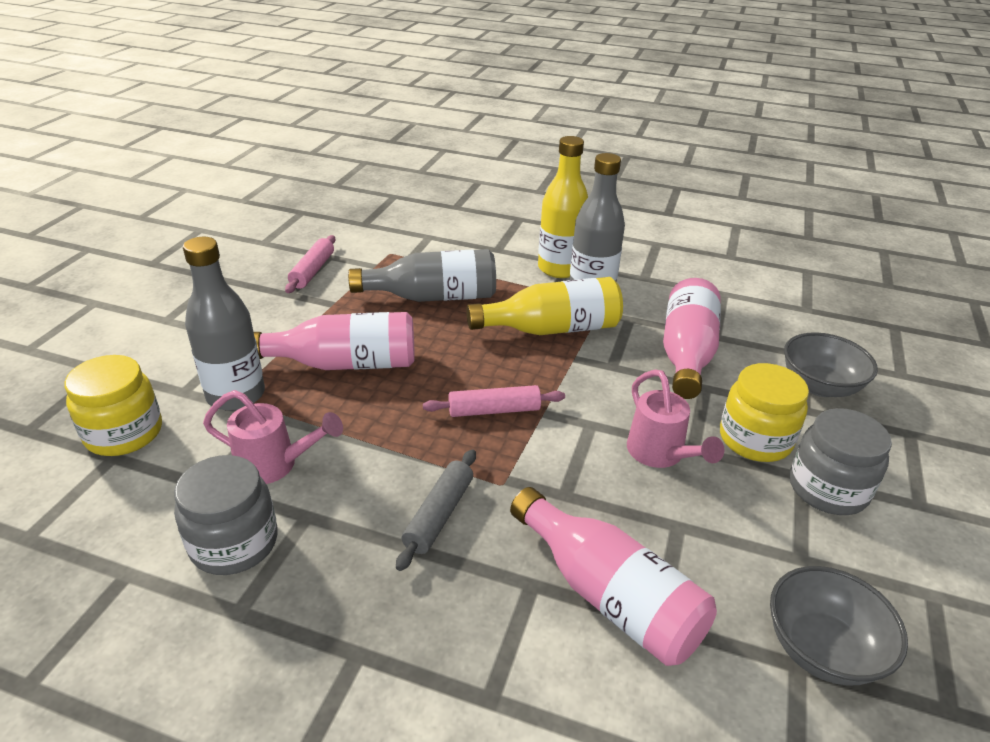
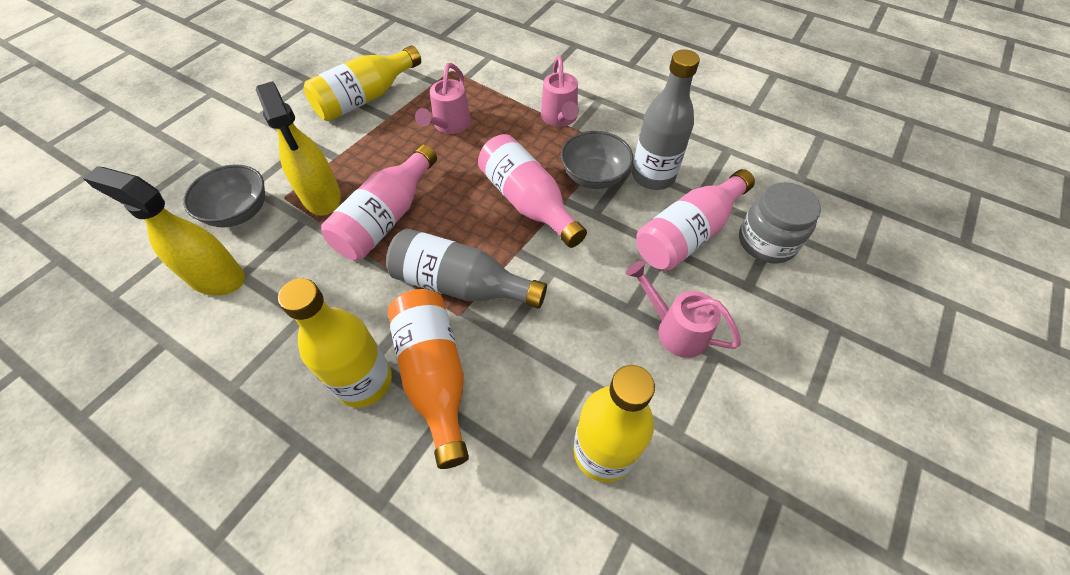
grey bottle: [183,237,265,411] [348,249,496,302] [569,153,625,282] = 3 -> [386,228,547,309] [632,49,700,190] = 2
grey jar: [174,455,277,575] [790,408,892,515] = 2 -> [739,182,821,263] = 1
grey rolling pin: [396,449,476,571] = 1 -> none = 0
orange bottle: none = 0 -> [388,289,469,469] = 1
pink rolling pin: [285,235,335,293] [423,385,565,417] = 2 -> none = 0
pink watering can: [203,390,343,484] [627,369,724,468] = 2 -> [415,63,471,134] [541,56,579,127] [626,261,741,358] = 3
yellow bottle: [466,277,623,335] [538,136,588,278] = 2 -> [278,278,392,408] [304,45,421,122] [573,365,655,482] = 3
yellow jar: [64,355,162,456] [720,363,809,462] = 2 -> none = 0
yellow spray bottle: none = 0 -> [83,166,245,295] [256,81,341,215] = 2

